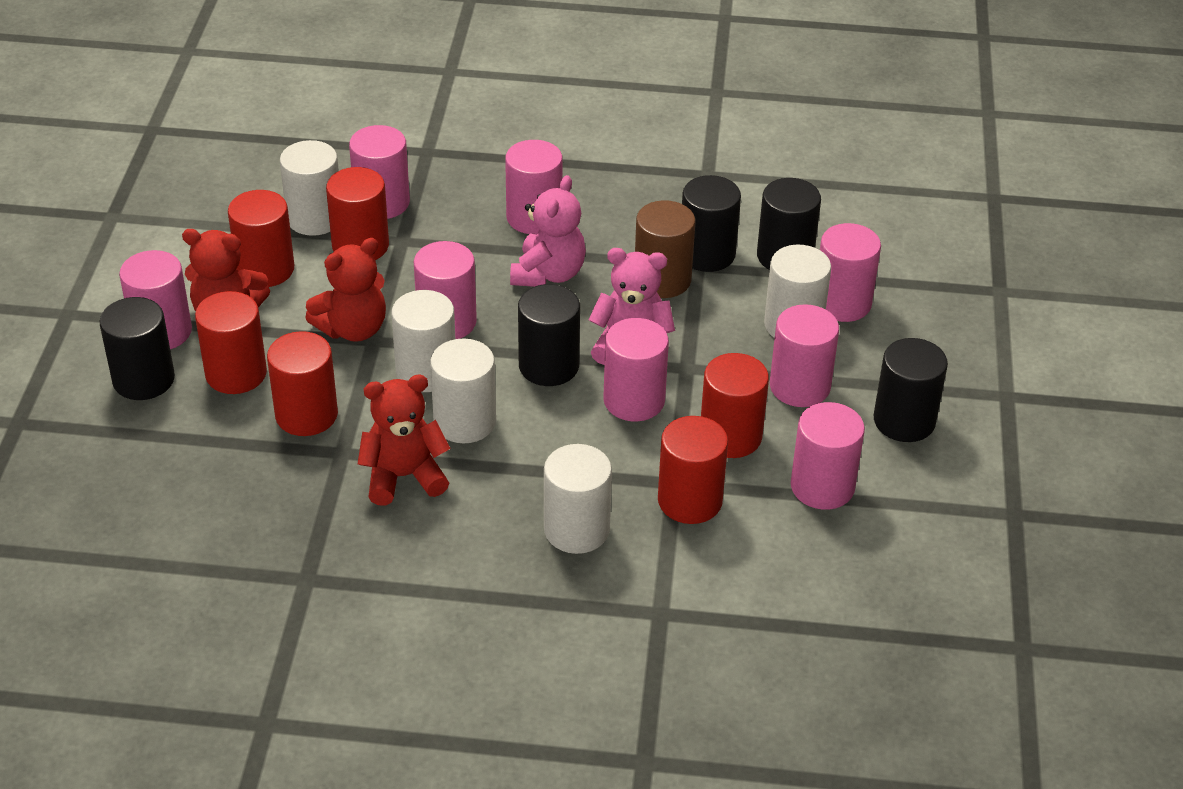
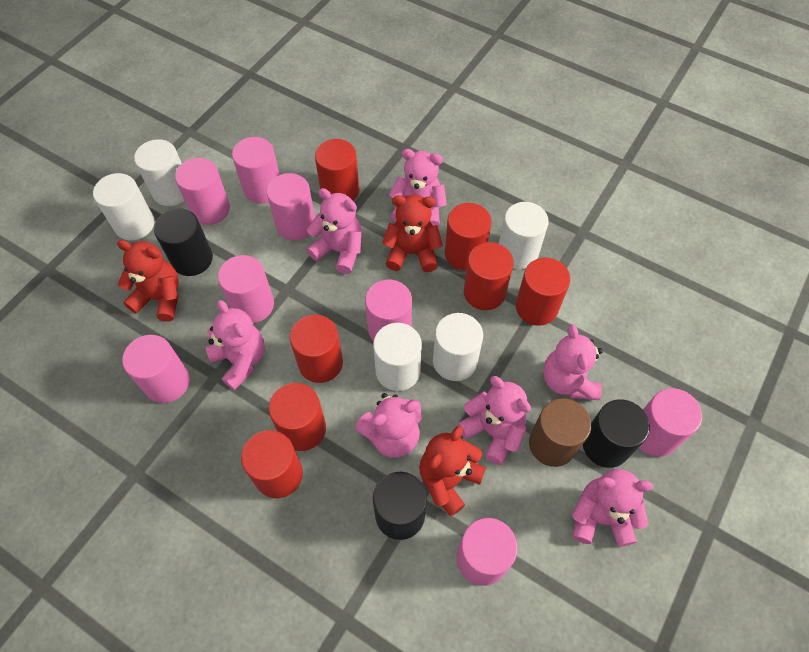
black cylinder: [100,297,175,400] [518,284,580,386] [682,175,741,272] [757,178,821,270] [874,338,948,442] = 5 -> [154,208,213,276] [373,472,427,540] [583,399,650,468] = 3
pink teddy bear: [510,175,586,287] [589,248,675,365] = 2 -> [206,300,265,390] [307,188,362,274] [356,393,422,458] [389,149,447,227] [457,376,531,465] [543,324,603,400] [572,469,653,547] = 7
red cylinder: [195,291,267,394] [228,190,294,287] [267,331,338,436] [326,167,389,260] [658,416,728,524] [701,353,769,458] = 6 -> [241,430,303,498] [269,383,326,451] [290,315,343,383] [315,139,359,201] [445,203,492,270] [464,242,514,310] [516,258,570,326] = 7

